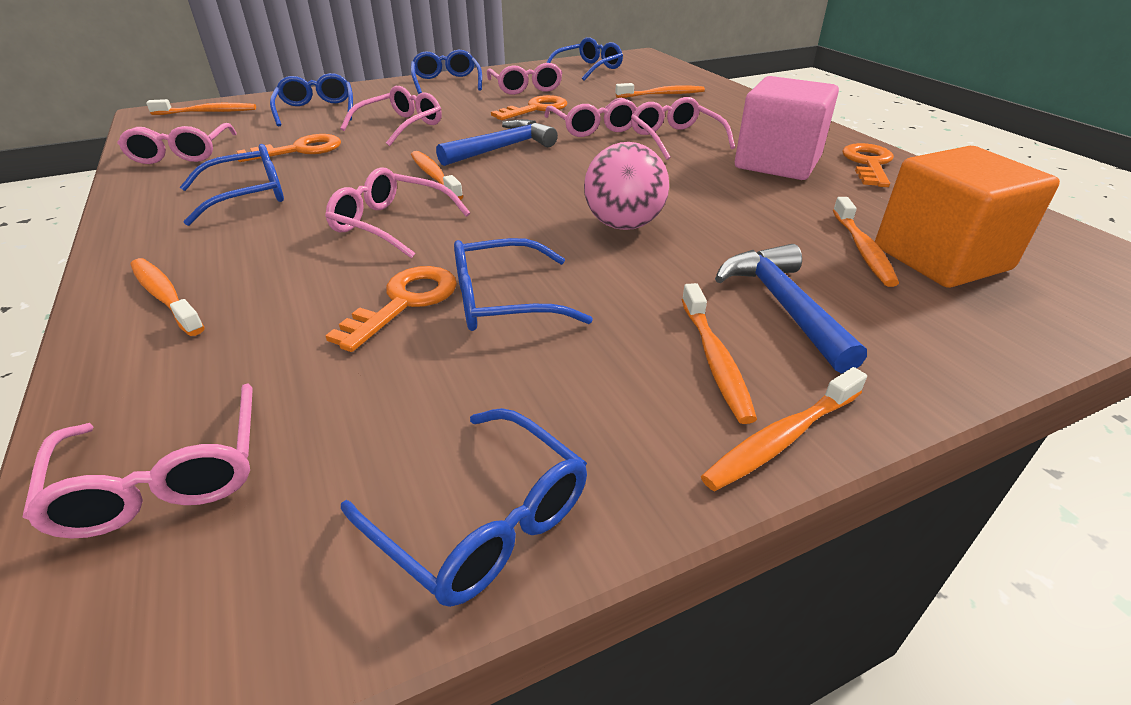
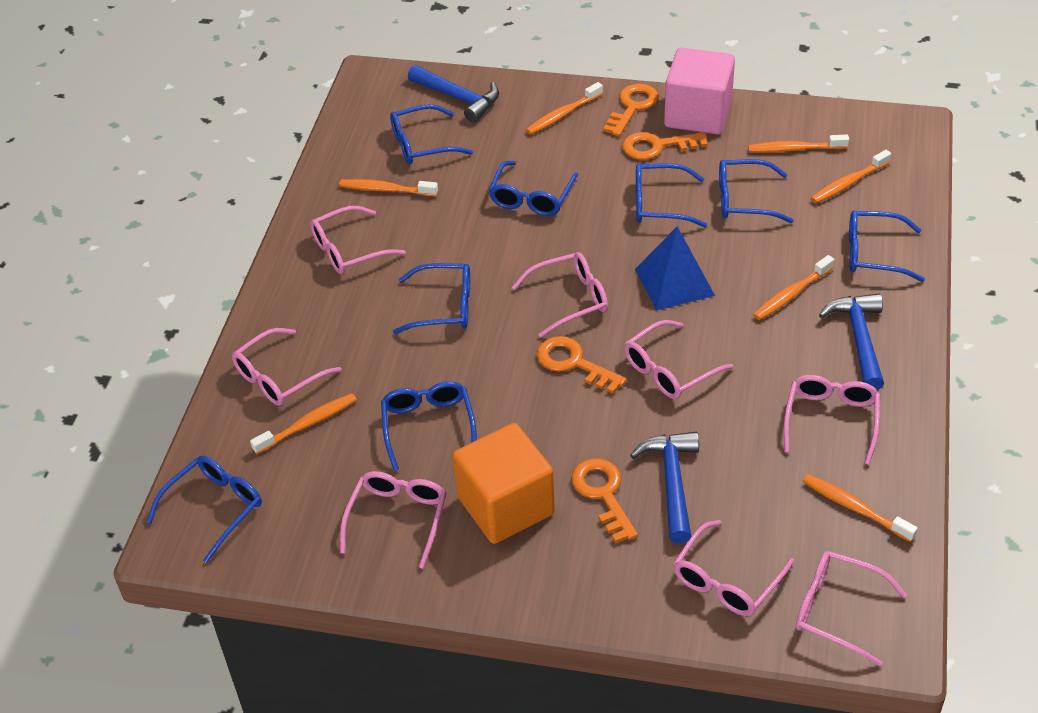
blue glasses: [180,144,284,226] [270,73,353,127] [341,408,587,607] [411,50,482,94] [454,238,593,331] [546,37,623,81] = 6 -> [146,456,262,563] [381,381,477,471] [390,104,473,164] [393,263,470,334] [489,161,578,216] [636,163,707,227] [719,159,794,223] [849,211,925,282] = 8
blue hammer: [436,119,558,166] [715,244,867,374] = 2 -> [408,65,499,123] [630,432,699,544] [819,293,884,390] = 3
blue pyramid: none = 0 -> [635,226,715,311] = 1
pink ball: [584,142,669,230] = 1 -> none = 0
pink glasses: [22,384,252,539] [117,123,237,164] [325,167,470,259] [340,86,442,146] [487,63,563,95] [544,98,637,137] [631,97,735,160] = 7 -> [232,328,342,406] [310,206,406,274] [340,471,446,569] [512,252,608,338] [624,320,734,399] [674,520,794,616] [784,375,880,465] [796,551,907,666] = 8

